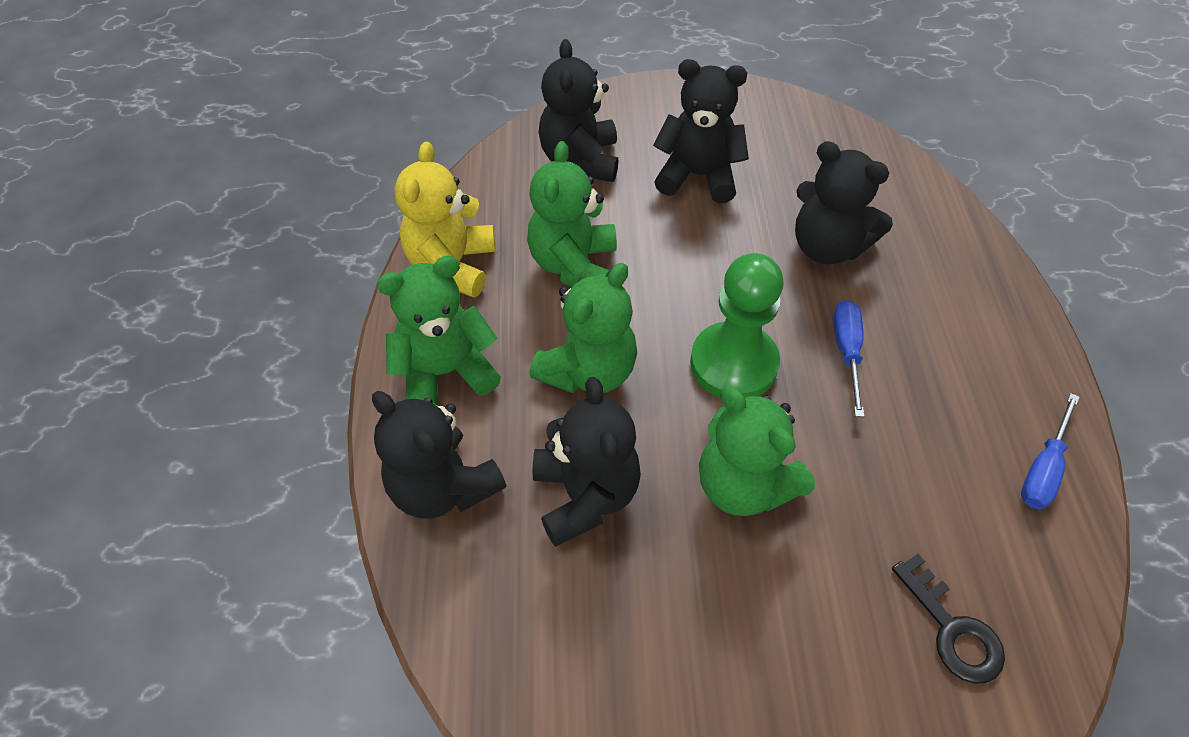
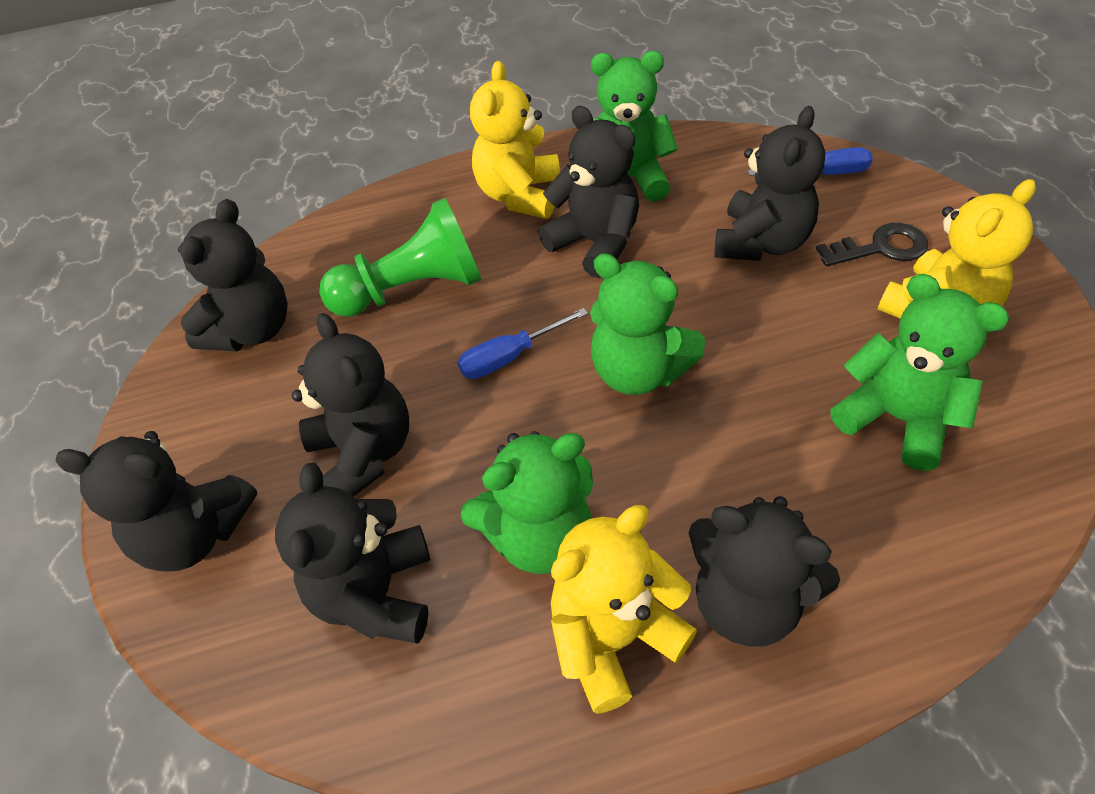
black teddy bear: [372,391,506,519] [532,377,641,547] [539,39,619,182] [653,59,749,203] [795,141,893,264] = 5 -> [55,431,257,572] [178,199,288,352] [275,463,430,644] [292,313,409,497] [538,106,639,279] [689,496,840,647] [714,106,825,261] = 7
yellow teddy bear: [395,141,496,298] = 1 -> [470,61,560,219] [551,505,697,714] [877,179,1036,319] = 3

